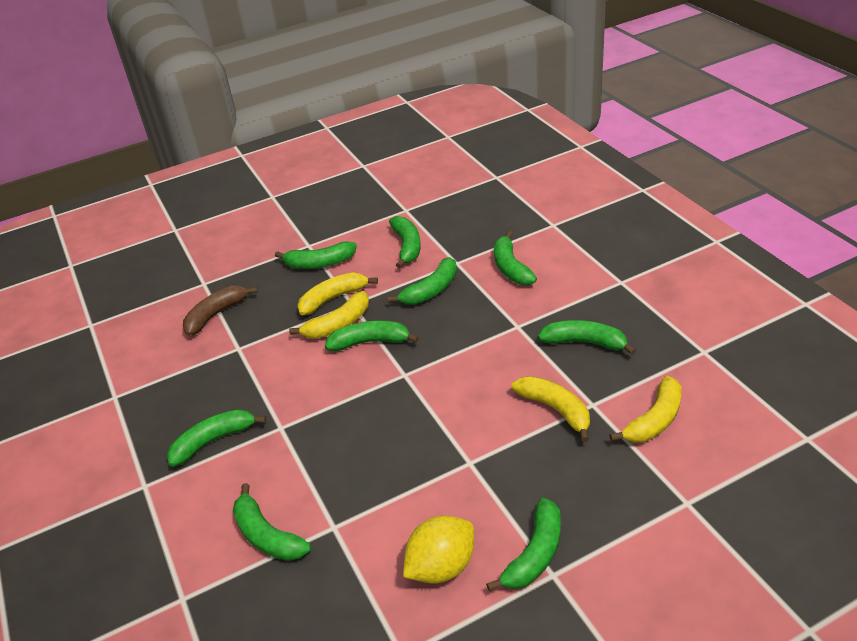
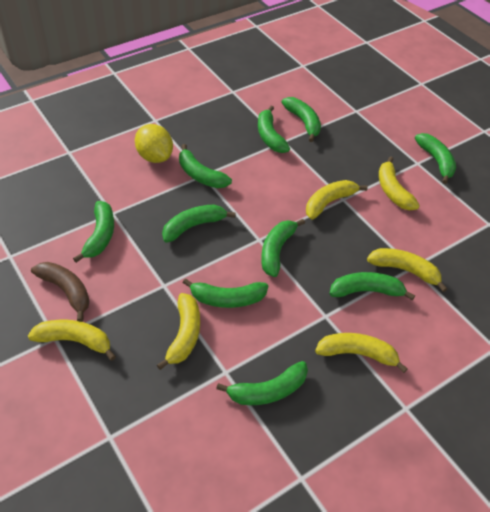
green banana: [167,409,266,467] [233,483,311,561] [275,241,357,269] [325,321,419,351] [388,257,457,304] [389,216,421,268] [486,498,561,591] [494,231,537,285] [538,320,636,355] = 9 -> [73,201,114,263] [162,205,236,243] [179,144,232,188] [183,278,268,308] [216,361,308,405] [258,106,290,153] [261,219,305,277] [282,97,321,142] [329,272,415,300] [415,133,456,184] = 10
yellow banana: [289,291,369,339] [297,272,378,315] [511,376,590,442] [610,376,682,443] = 4 -> [28,320,116,361] [157,293,200,370] [306,180,368,219] [315,333,408,373] [367,248,447,292] [379,156,420,211] = 6

